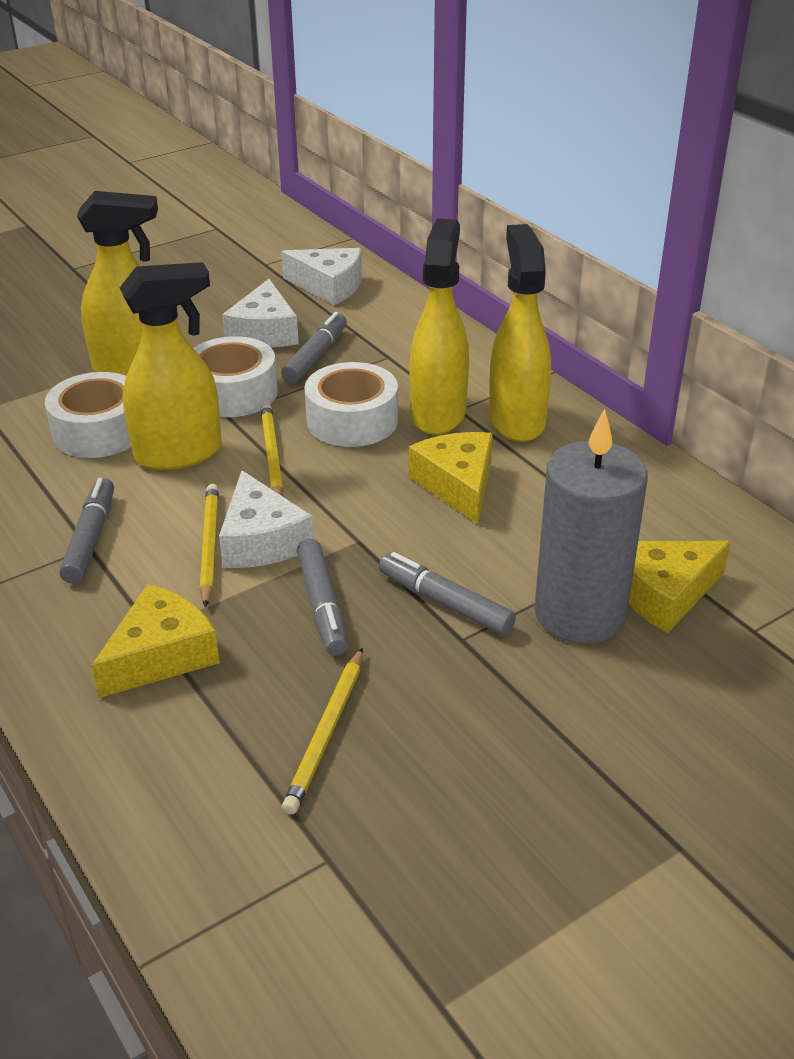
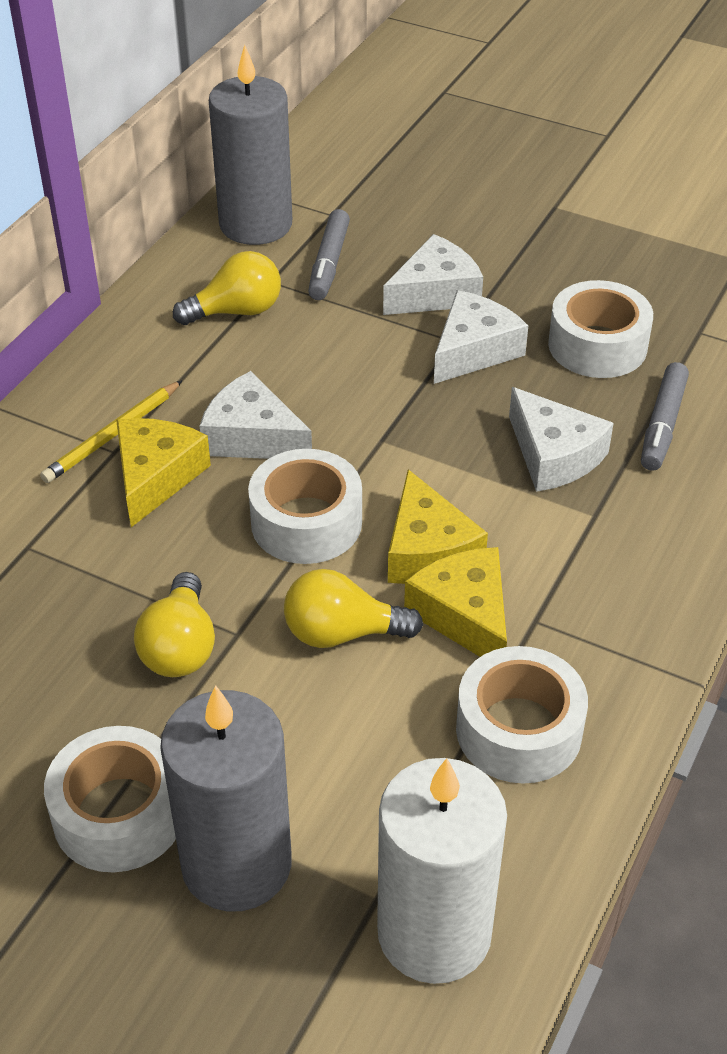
grey candle: [534,408,648,644] = 1 -> [160,685,292,912] [209,45,292,245] = 2
grey marker: [59,478,114,584] [281,312,347,383] [297,539,348,656] [379,552,516,635] = 4 -> [308,209,350,300] [641,362,689,471] = 2
white candle: none = 0 -> [377,758,507,984] = 1
white cheese: [219,470,314,568] [222,279,299,347] [281,248,362,305] = 3 -> [200,371,312,459] [383,234,483,315] [434,290,528,384] [509,387,614,492] = 4
white tape: [45,372,131,458] [193,336,278,417] [304,362,398,447] = 3 -> [44,726,176,872] [248,449,362,564] [456,646,588,784] [548,280,653,378] = 4
yellow light bulb: none = 0 -> [134,572,215,677] [173,251,281,325] [284,569,423,648] = 3
yellow pencil: [200,484,219,608] [261,403,283,496] [282,648,363,814] = 3 -> [40,380,182,483] = 1
yellow spray bottle: [77,191,158,376] [120,262,222,470] [409,218,469,435] [489,224,551,442] = 4 -> none = 0

